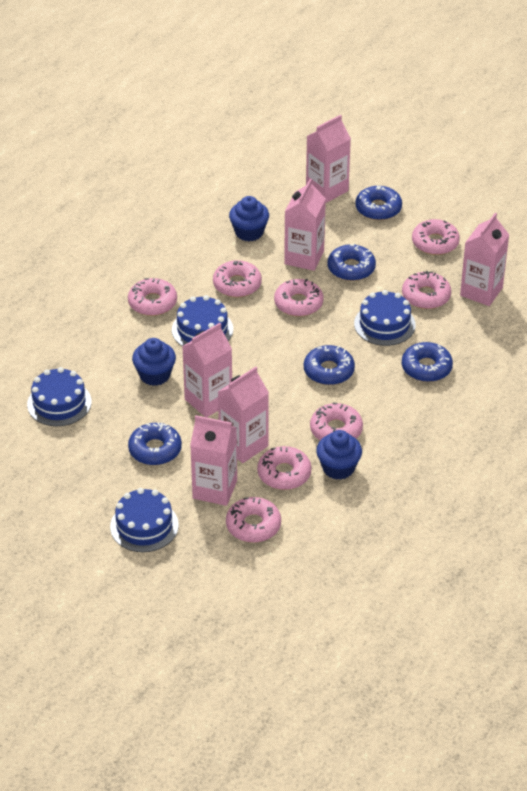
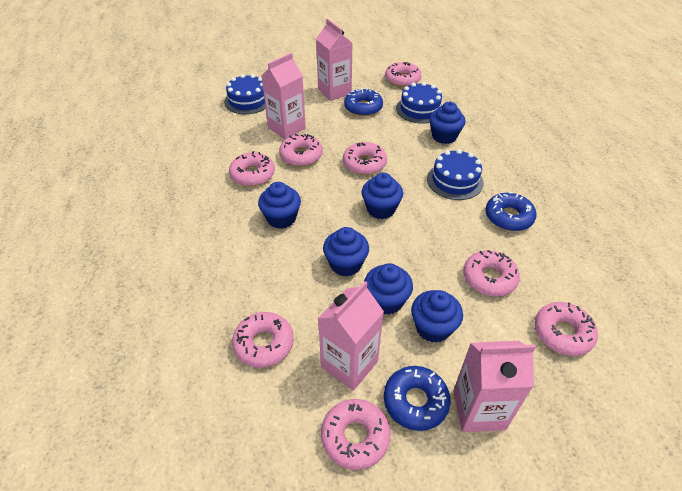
blue cake: [27,367,92,426] [110,488,179,552] [172,295,233,346] [354,290,416,346] = 4 -> [224,74,266,114] [396,82,443,124] [427,149,484,200] = 3
blue cupcake: [132,338,176,386] [229,196,269,241] [316,430,362,480] = 3 -> [258,182,301,229] [323,227,369,276] [362,172,403,219] [364,263,413,315] [411,290,463,343] [429,102,466,144] = 6
blue donut: [128,422,182,465] [304,345,355,385] [327,244,376,281] [355,186,402,220] [402,342,453,382] = 5 -> [344,88,383,116] [384,366,451,431] [485,192,536,231] = 3
pink carton: [182,323,232,418] [190,415,237,506] [218,367,269,463] [284,179,326,271] [306,115,351,203] [460,213,509,306] = 6 -> [262,53,306,139] [316,19,352,101] [318,281,384,391] [453,341,536,432] = 4

